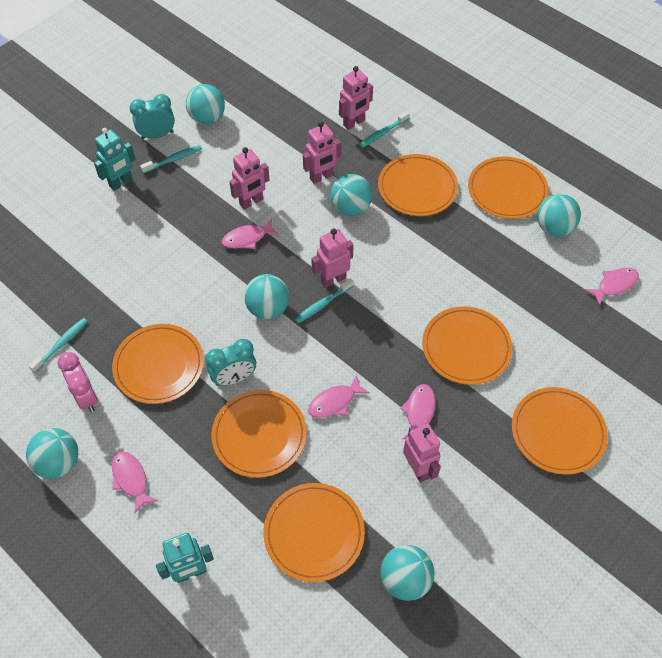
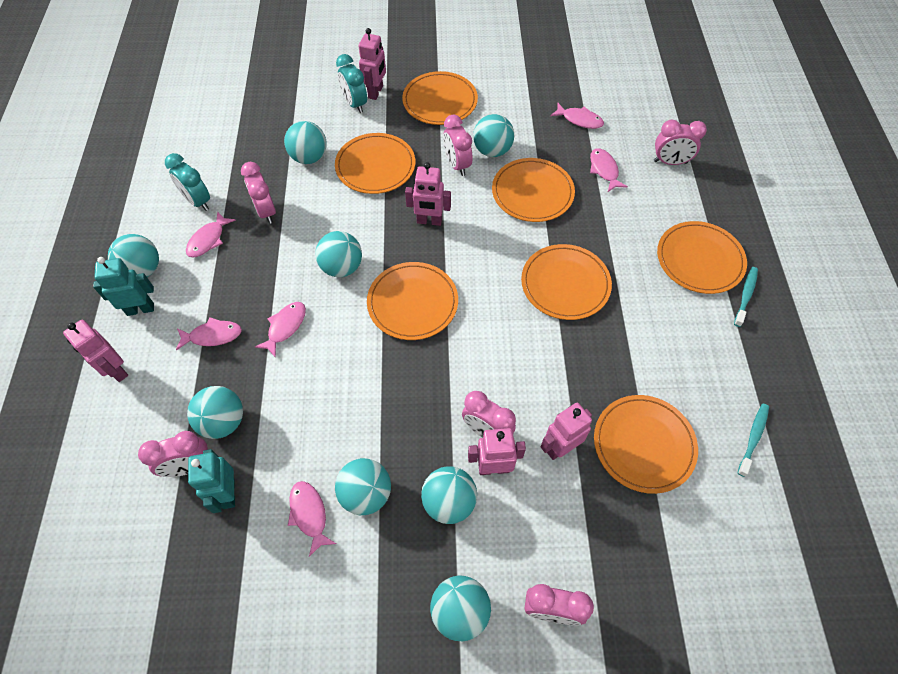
pink clock: [57,352,98,412] = 1 -> [138,431,208,477] [241,162,276,224] [443,115,472,176] [462,391,516,438] [525,584,594,626] [654,120,707,165] = 6
pink fish: [112,451,158,514] [222,219,279,249] [308,375,370,418] [400,384,436,439] [585,267,639,306] = 5 -> [176,317,242,350] [186,211,236,257] [255,302,306,358] [288,481,336,557] [550,103,604,129] [590,148,628,192] = 6
turquoise ball: [26,428,79,479] [186,84,225,124] [244,274,289,319] [331,174,372,216] [381,545,435,601] [537,194,581,237] = 6 -> [108,234,159,277] [187,386,243,439] [284,121,327,164] [315,231,362,277] [335,458,391,515] [421,466,477,524] [430,576,491,641] [473,114,514,157] = 8
turquoise toothbrush: [29,318,88,373] [140,145,202,173] [294,278,354,323] [359,111,410,148] = 4 -> [734,267,758,327] [738,403,769,477] = 2

